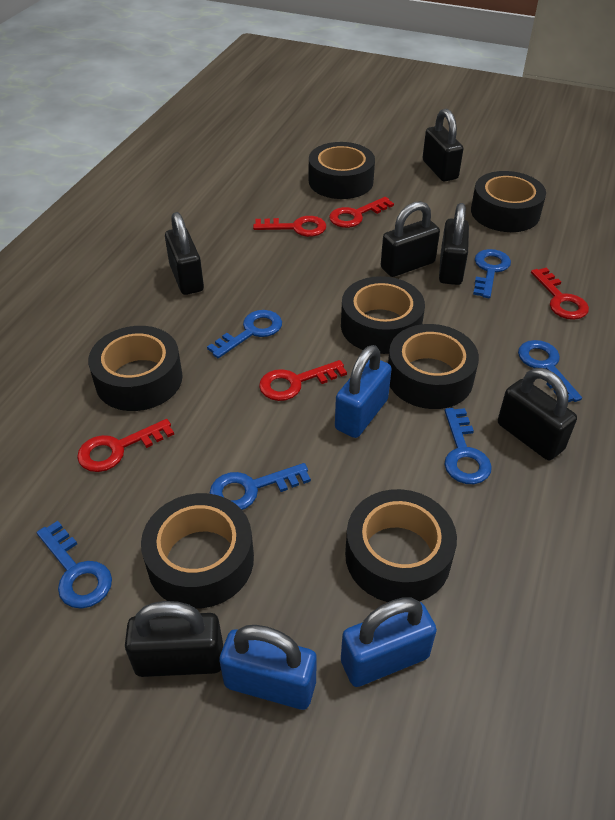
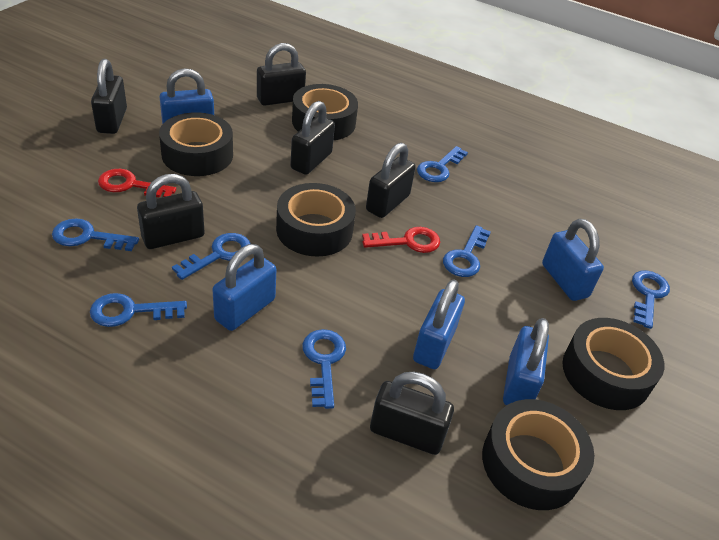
black tape: [88,326,183,411] [141,493,254,609] [309,142,375,199] [341,276,425,354] [345,489,457,602] [388,324,479,409] [471,171,546,232] = 7 -> [159,112,233,176] [276,183,356,256] [292,84,358,141] [482,399,594,510] [562,318,664,410] = 5
blue key: [37,521,112,609] [207,310,282,358] [210,463,311,510] [444,408,492,484] [473,249,511,298] [518,340,582,402] = 6 -> [52,218,139,251] [90,293,187,327] [172,233,251,280] [302,329,346,409] [417,146,468,182] [443,225,491,277] [632,270,670,329] = 7
blue padlock: [219,625,317,710] [335,345,392,438] [341,597,437,687] = 3 -> [160,68,214,124] [212,244,277,331] [413,280,465,369] [503,318,549,405] [542,219,604,301] = 5
red key: [77,419,174,472] [253,216,326,237] [259,360,347,401] [329,197,394,228] [531,268,589,320] = 5 -> [98,169,176,198] [362,227,440,253] = 2

